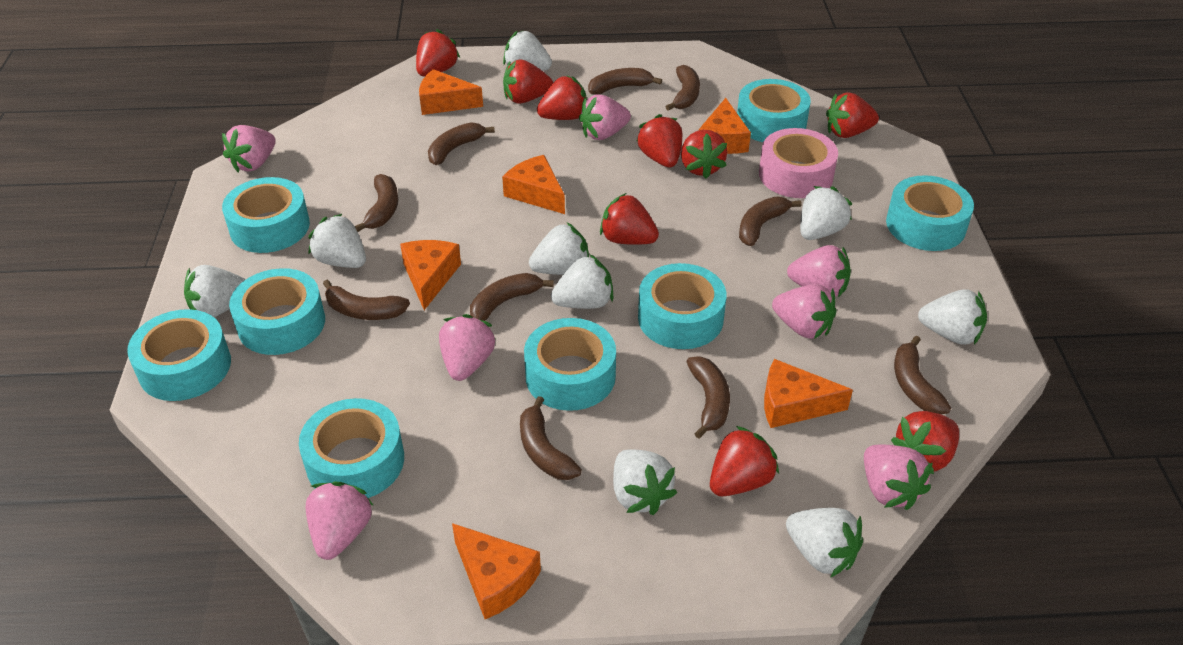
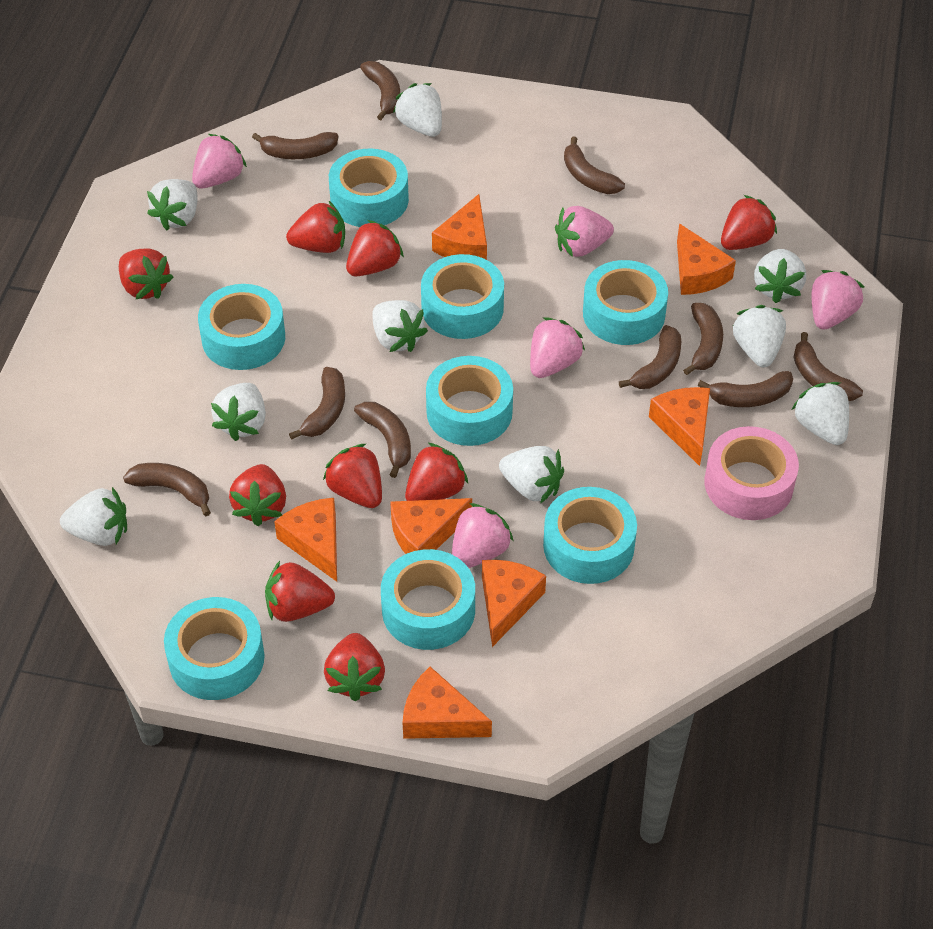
orange cheese: [400,240,461,310] [419,69,483,115] [452,523,541,619] [502,155,565,214] [699,98,751,154] [764,359,853,428] = 6 -> [274,498,337,582] [390,498,472,554] [403,667,492,739] [432,194,487,260] [482,560,546,647] [649,387,710,466] [677,224,736,295] = 7
pink strawberry: [222,125,276,172] [306,482,373,560] [439,314,496,381] [579,95,631,140] [772,284,836,339] [787,245,851,297] [864,445,933,510] = 7 -> [192,134,247,189] [452,503,513,568] [530,317,585,378] [555,206,614,257] [812,270,864,330] = 5

